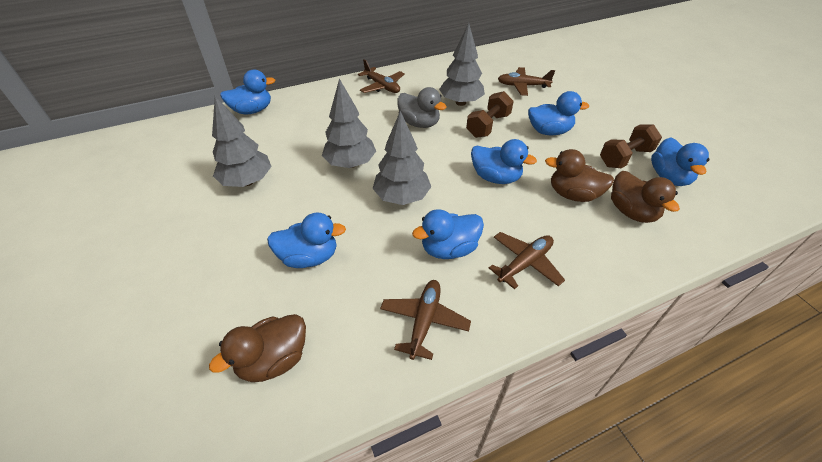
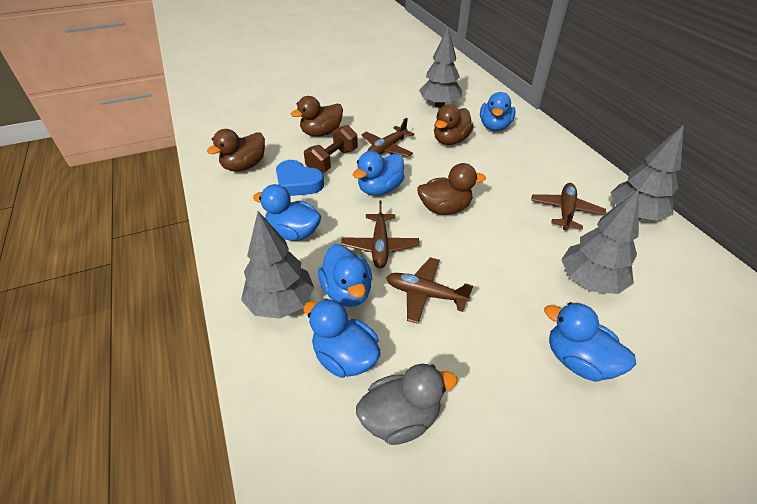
blue heart: none = 0 -> [276,160,324,196] = 1
brown duck: [209,314,306,382] [545,149,614,202] [611,171,680,223] = 3 -> [207,129,265,172] [291,96,343,137] [417,163,486,215] [434,105,473,145] = 4
brown dumbbell: [466,91,514,138] [600,124,662,168] = 2 -> [304,125,358,173] = 1

